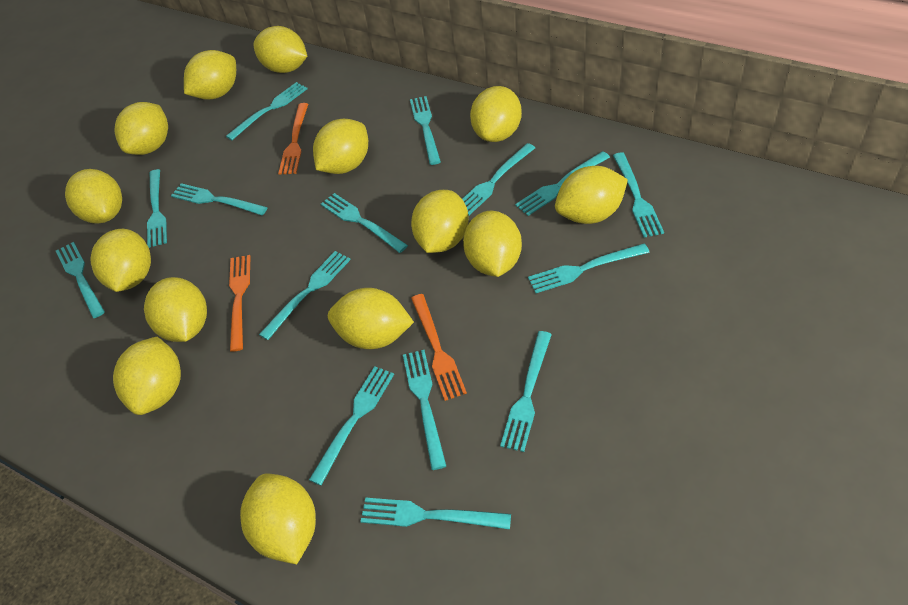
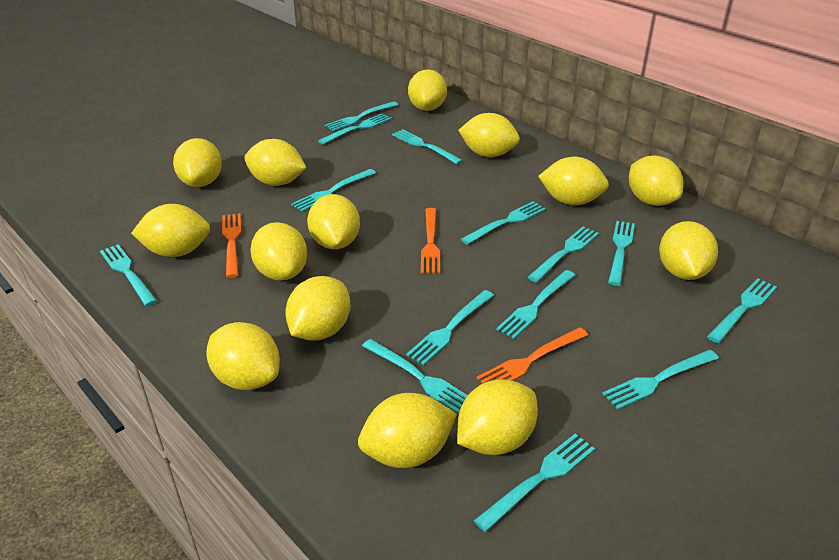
turquoise fork: [56,242,105,318] [147,169,167,248] [171,183,268,215] [226,82,307,140] [259,251,351,340] [309,366,394,486] [321,193,408,253] [360,497,511,529] [403,350,446,470] [410,96,441,165] [462,143,535,215] [500,331,552,452] [515,151,610,216] [528,243,650,293] [613,153,664,238] = 15 -> [100,244,157,306] [291,169,376,212] [318,113,392,145] [325,102,398,131] [362,339,468,414] [392,129,463,164] [406,290,494,365] [461,201,546,245] [474,434,595,532] [496,270,575,339] [527,227,599,283] [602,350,719,409] [608,221,635,286] [707,278,777,343] = 14

